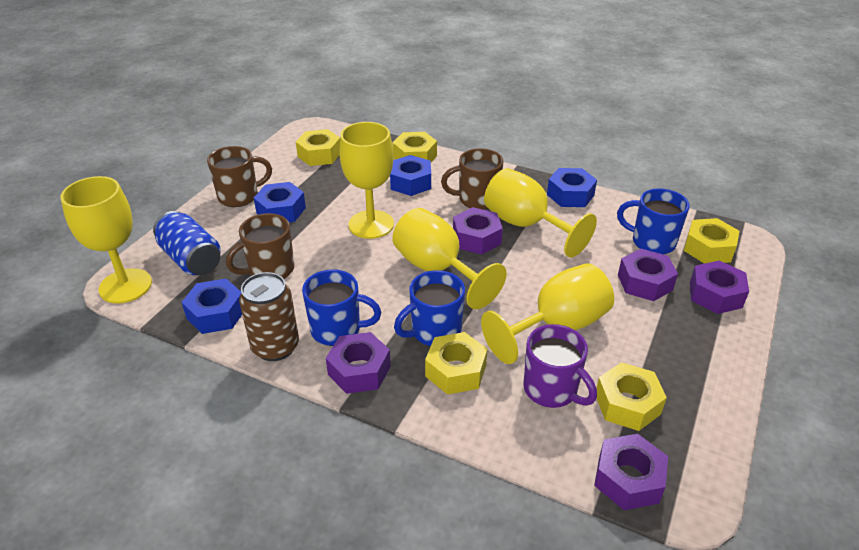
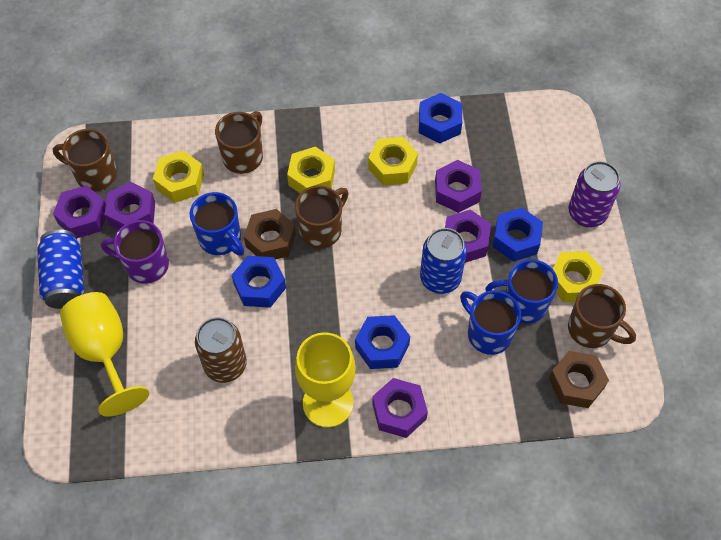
blue can: [153,211,221,275] = 1 -> [37,230,84,309] [420,228,467,294] = 2
brown mug: [207,146,272,207] [226,213,294,279] [441,148,503,210] = 3 -> [53,129,117,191] [215,111,263,174] [295,185,349,249] [568,284,636,348] = 4
brown nut: none = 0 -> [244,209,296,259] [549,351,609,408] = 2
purple can: none = 0 -> [568,161,621,227] = 1
yellow goblet: [61,176,152,304] [339,122,394,239] [392,208,507,309] [481,263,614,364] [484,168,597,258] = 5 -> [60,292,149,416] [295,332,356,428] = 2
yellow nut: [296,129,340,166] [393,132,437,162] [425,332,487,395] [597,362,667,431] [684,218,740,264] = 5 -> [153,151,204,203] [287,147,335,193] [368,137,418,185] [553,251,604,302] = 4

